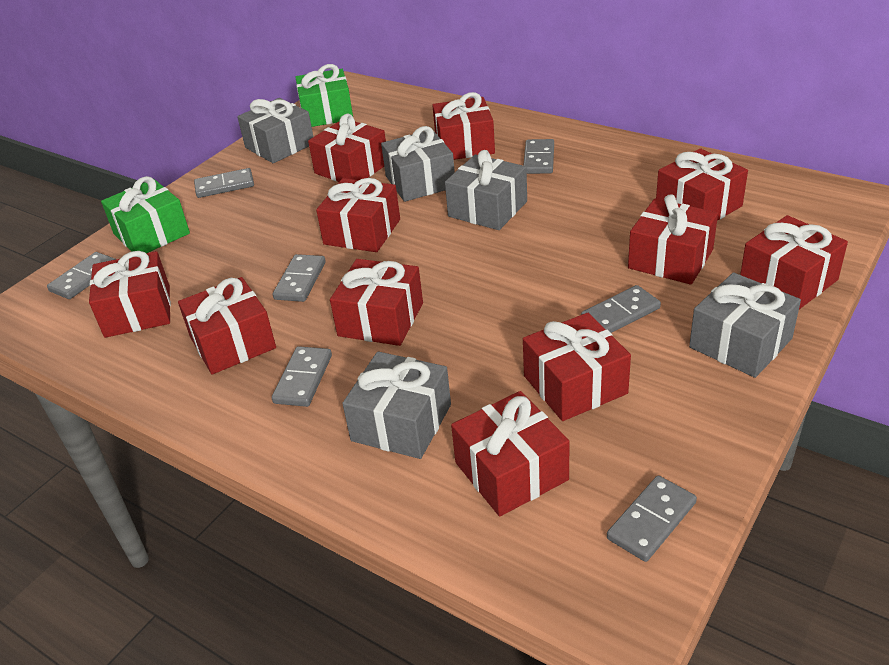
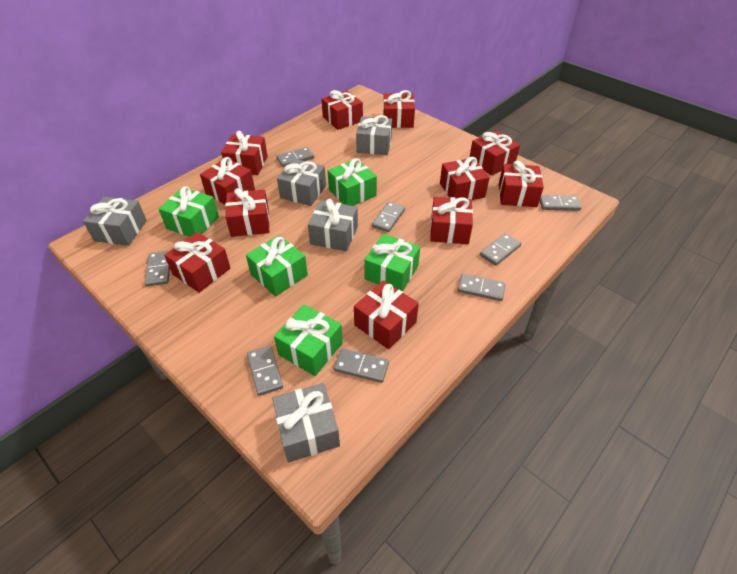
green gift: [101,176,190,253] [295,64,353,127] = 2 -> [159,186,219,237] [246,235,308,296] [274,305,343,376] [328,158,377,206] [364,234,420,292] = 5
grey domino: [47,252,116,299] [194,168,254,198] [272,346,332,407] [273,254,326,302] [523,139,554,174] [581,285,661,333] [607,475,697,562] = 7 -> [145,251,170,286] [247,346,283,396] [276,147,314,167] [334,348,389,383] [372,202,405,232] [458,274,506,301] [480,233,521,266] [540,195,581,211] = 8

